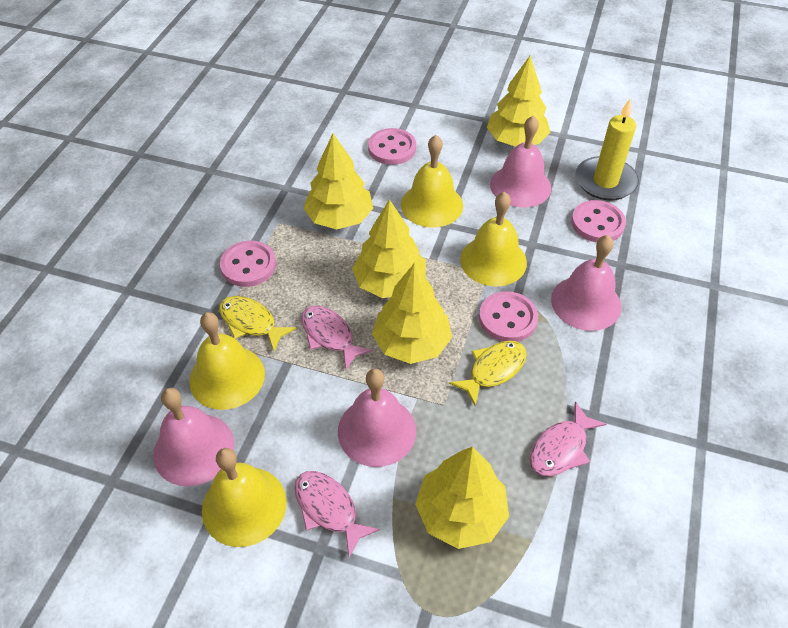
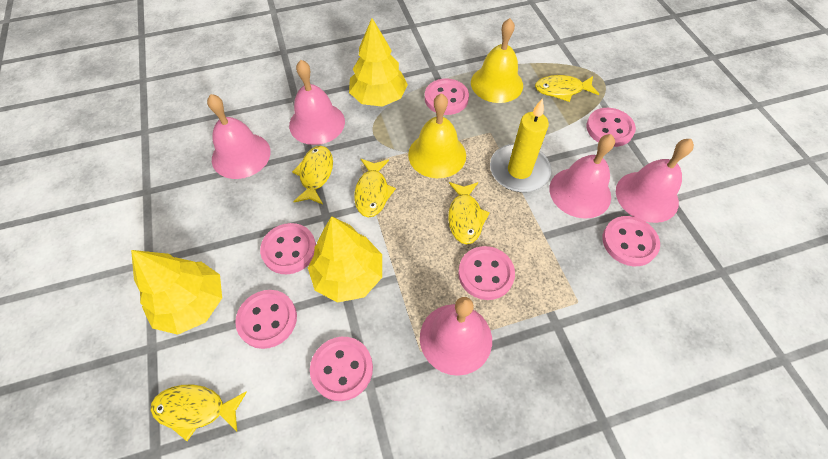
pink bell: [153,388,234,486] [338,369,416,467] [490,116,552,208] [551,235,621,331] = 4 -> [207,94,271,179] [289,60,345,145] [420,297,492,376] [549,134,615,219] [616,139,694,223] = 5
pink button: [220,241,276,287] [368,128,416,165] [479,291,538,342] [571,200,626,242] = 4 -> [235,290,297,349] [260,223,316,274] [310,337,373,401] [425,79,469,115] [458,246,515,300] [586,108,636,147] [602,216,660,266] = 7
pink fish: [294,471,380,557] [301,306,373,370] [530,402,606,476] = 3 -> none = 0
yellow bell: [189,312,265,410] [202,448,286,547] [401,135,463,228] [460,192,527,286] = 4 -> [408,93,466,178] [471,18,523,103] = 2
yellow fish: [219,296,296,351] [449,341,527,406] = 2 -> [150,385,247,441] [292,146,333,205] [354,159,396,217] [448,182,490,244] [535,75,599,102] = 5
yellow tree: [304,134,373,229] [352,199,426,298] [372,263,452,364] [415,446,509,549] [487,56,551,147] = 5 -> [131,250,222,335] [308,216,382,303] [349,18,408,107] = 3

